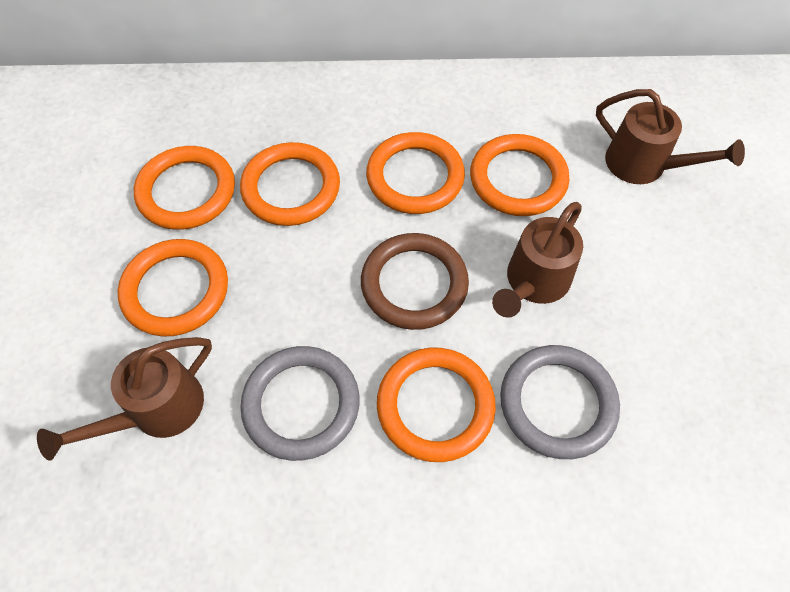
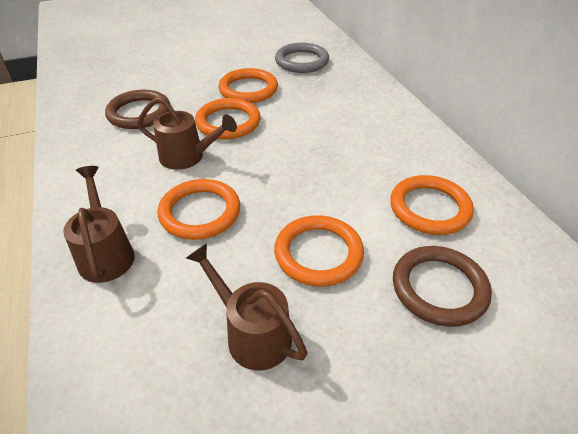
brown ring: [361,233,469,330] = 1 -> [105,90,170,129] [393,246,492,327] = 2
grey ring: [240,346,360,461] [500,345,620,459] = 2 -> [275,43,329,73] = 1
orange ring: [117,239,228,337] [134,146,235,230] [240,142,340,226] [366,132,465,214] [377,347,496,462] [470,134,569,216] = 6 -> [157,179,240,240] [195,98,261,139] [218,68,278,103] [274,215,364,287] [390,175,474,235] = 5

